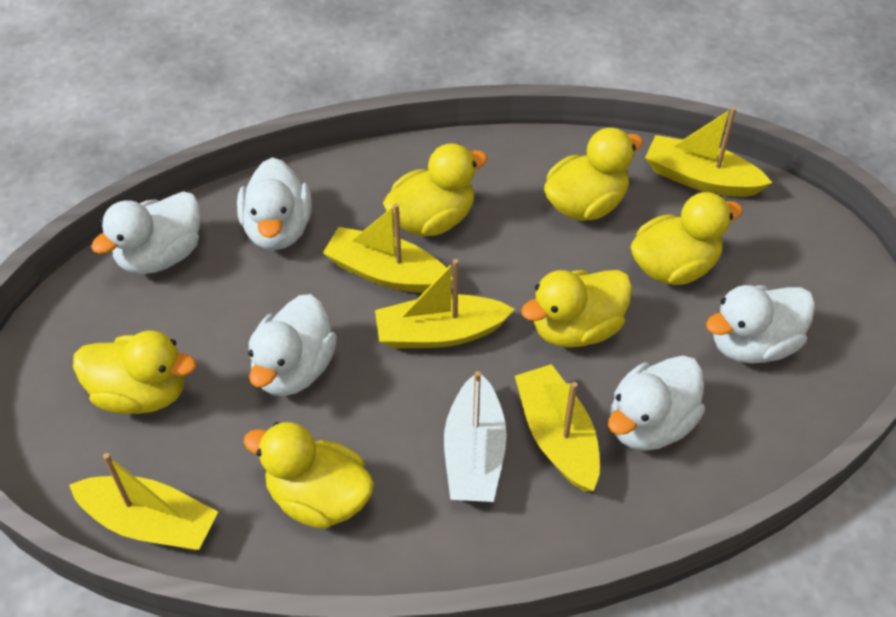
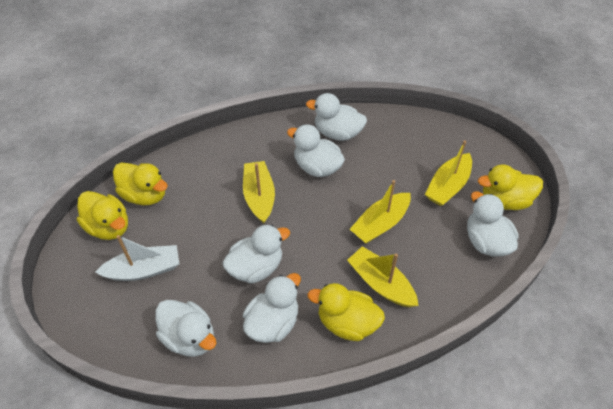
white duck: [91,191,200,274] [237,158,312,250] [248,294,337,396] [608,356,705,451] [706,285,815,363] = 5 -> [156,300,217,357] [223,224,290,284] [243,273,301,343] [287,124,345,177] [306,93,367,141] [467,191,518,256] = 6
yellow boat: [69,453,218,550] [323,203,453,293] [375,259,515,349] [515,364,600,492] [645,107,772,197] = 5 -> [243,161,275,223] [347,246,419,307] [350,180,411,244] [425,141,472,206] = 4
yellow duck: [73,331,196,414] [243,422,374,529] [383,143,488,236] [521,270,632,348] [544,128,643,221] [631,192,743,285] = 6 -> [77,191,128,240] [113,162,168,205] [307,283,385,341] [478,164,543,210] = 4

